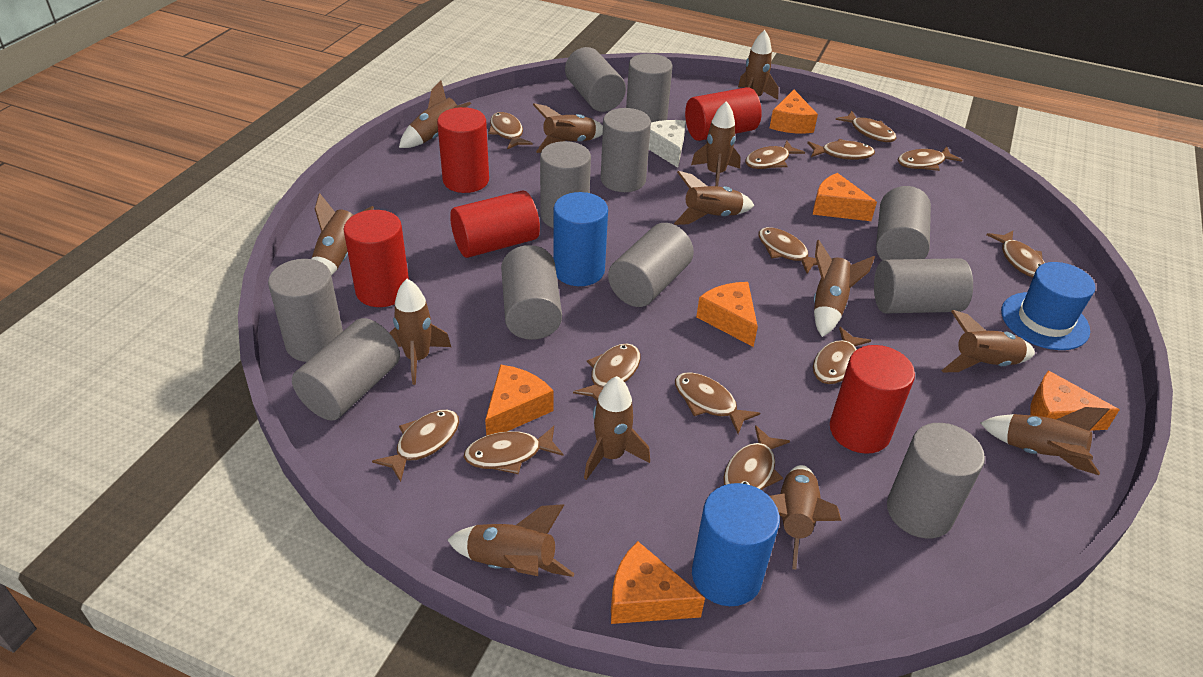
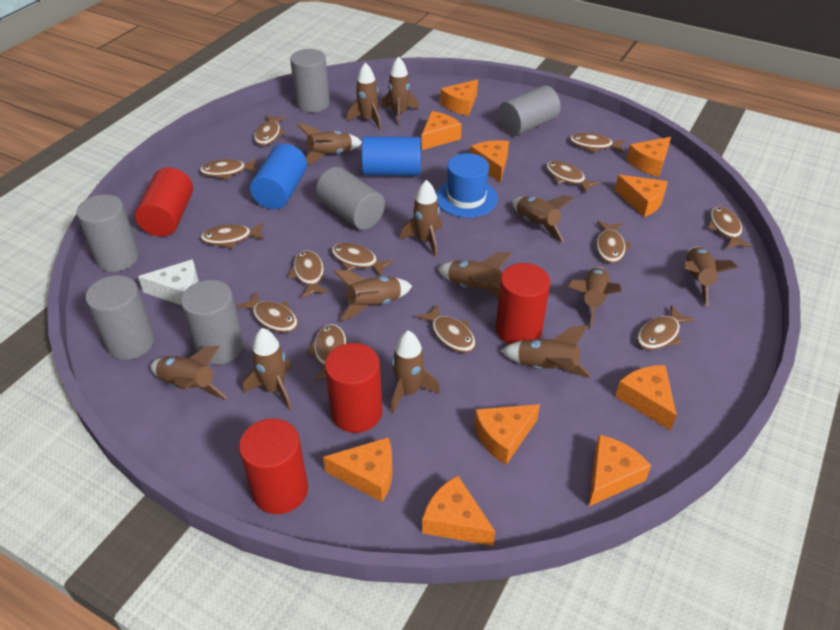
grey cylinder: [268,259,343,362] [292,318,400,421] [501,245,562,340] [540,141,591,228] [565,47,626,112] [601,108,651,192] [608,223,694,307] [626,54,673,123] [874,258,973,313] [876,186,931,260] [887,423,985,539] = 11 -> [76,194,139,272] [85,275,155,360] [181,280,244,365] [290,49,330,113] [316,167,385,230] [498,85,560,136] = 6
orange cheese: [485,364,554,436] [611,541,705,624] [696,282,758,347] [770,90,818,133] [813,173,877,221] [1030,371,1119,431] = 6 -> [323,437,393,502] [421,111,462,150] [422,475,495,546] [440,79,478,116] [470,140,509,183] [474,404,540,465] [589,435,651,506] [615,175,668,217] [615,365,677,431] [627,137,671,177] = 10
red cylinder: [344,210,409,307] [437,107,489,193] [450,190,540,258] [685,87,762,141] [830,345,915,454] = 5 -> [135,167,193,237] [239,418,308,514] [325,343,382,433] [496,263,550,344] = 4

